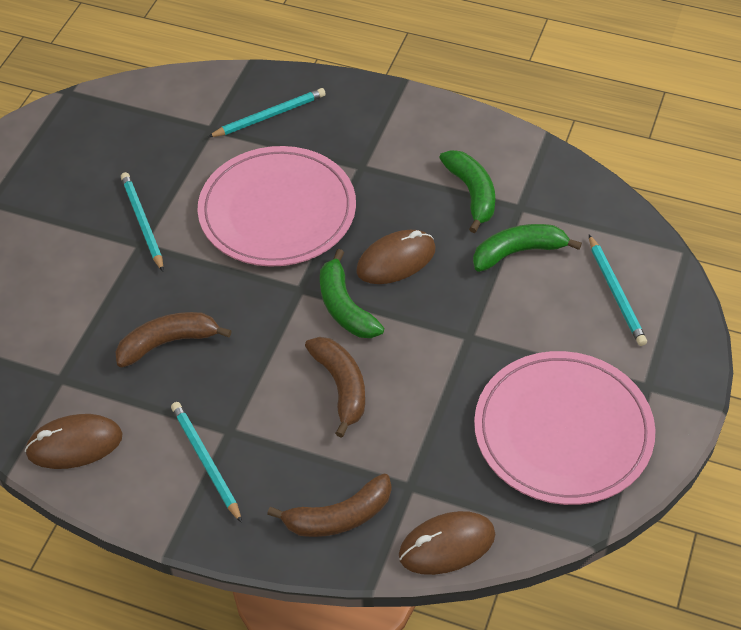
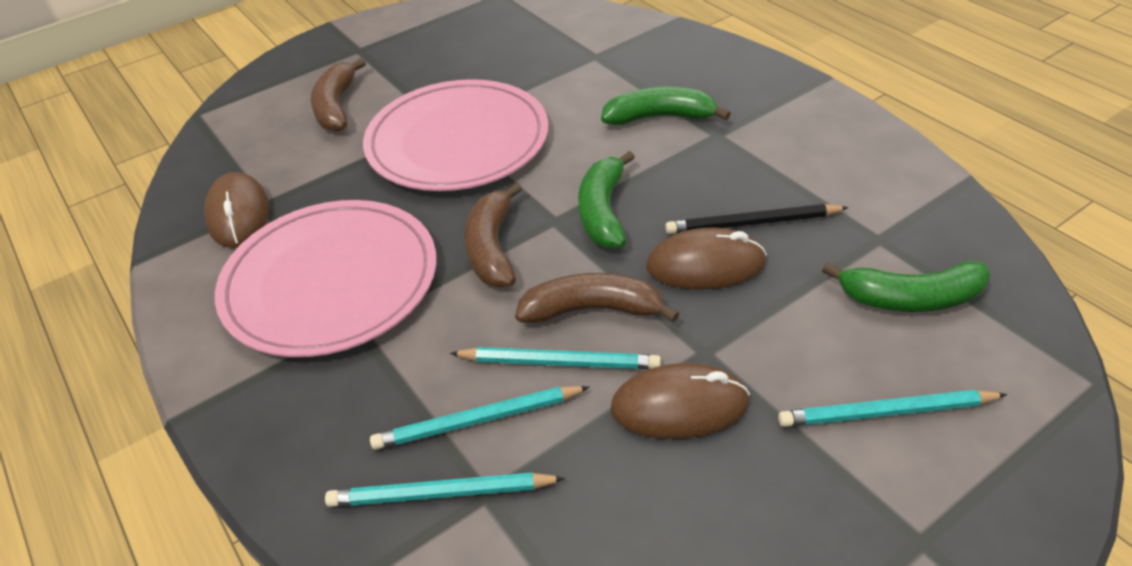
black pencil: none = 0 -> [665,204,849,234] = 1

